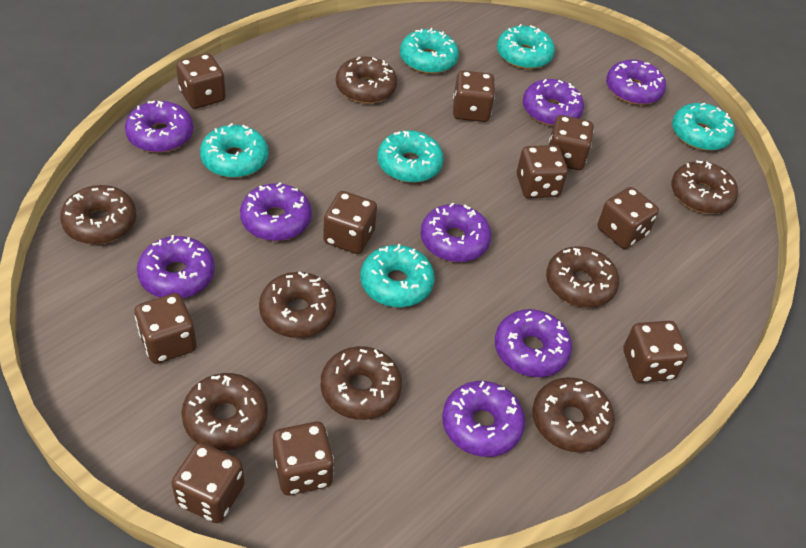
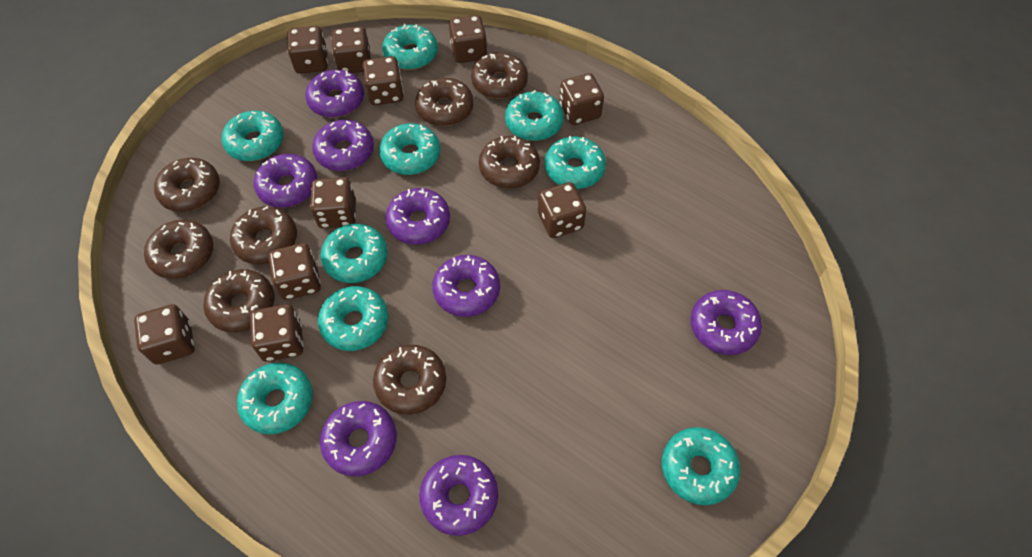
turquoise donut: [200,123,268,178] [361,244,435,307] [378,130,444,183] [400,28,459,74] [497,24,555,69] [672,103,735,151] = 6 -> [222,111,284,161] [237,363,313,434] [318,286,388,351] [320,224,388,283] [379,123,440,175] [382,24,438,70] [505,90,564,141] [545,136,606,189] [662,427,740,505] = 9

